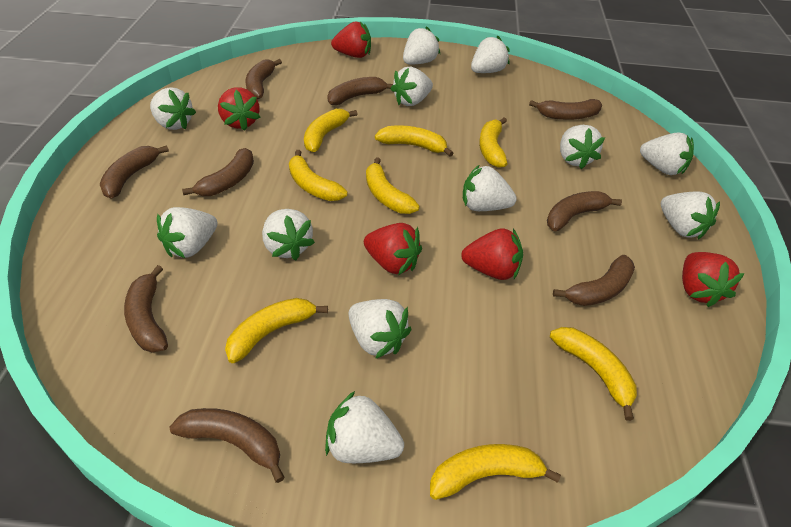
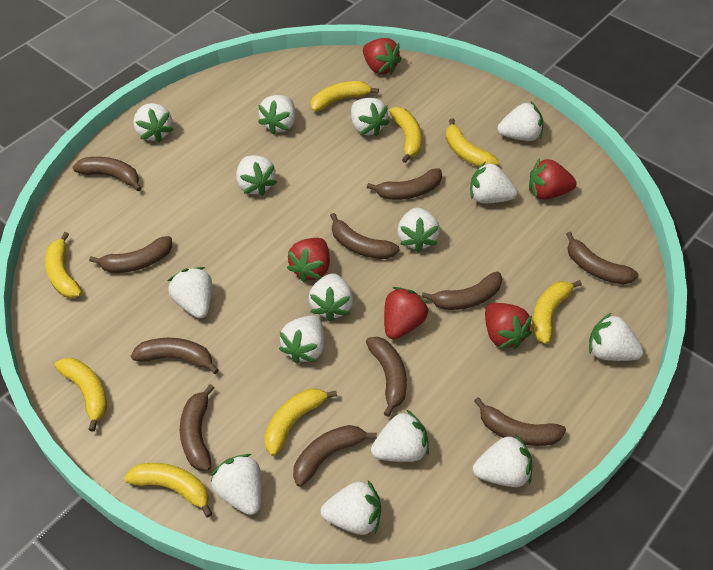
brown banana: [99,145,169,199] [124,265,168,353] [169,408,285,483] [182,148,254,196] [245,59,282,100] [327,77,393,105] [529,99,602,120] [547,191,622,231] [553,255,635,306] = 9 -> [72,157,142,191] [89,236,172,273] [131,338,219,374] [180,384,214,471] [293,425,377,487] [330,213,400,259] [366,337,407,417] [367,168,442,200] [422,272,502,310] [474,397,566,446] [566,232,639,285] = 11
white strawberry: [150,87,196,130] [157,207,218,258] [262,209,315,260] [325,391,404,463] [348,299,411,359] [391,67,433,106] [403,26,440,64] [463,164,517,211] [471,36,510,73] [560,125,605,169] [640,133,694,175] [661,191,720,240] = 12 -> [133,103,174,143] [168,267,212,318] [211,454,262,515] [236,155,277,196] [258,95,296,135] [279,315,324,364] [308,273,353,322] [321,480,381,535] [351,98,390,137] [371,410,429,462] [397,208,440,253] [470,161,517,203] [473,434,532,487] [498,102,543,141] [589,313,644,361] = 15

